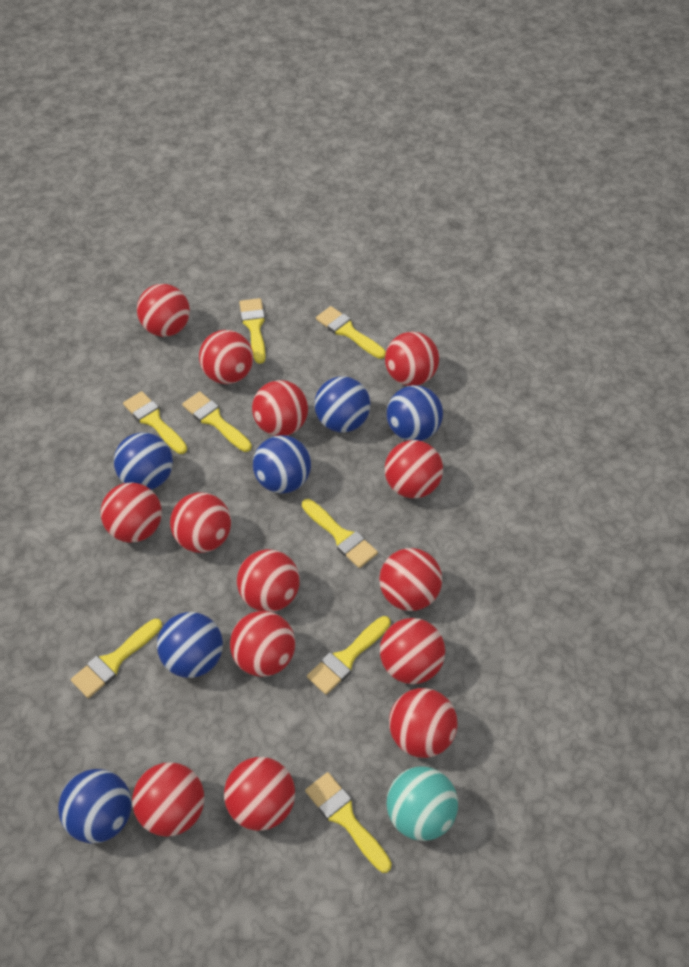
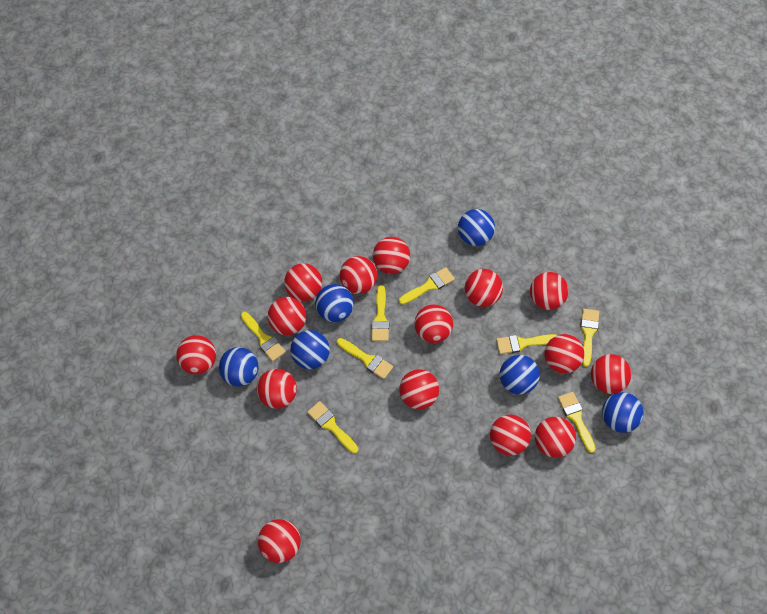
red ball: [101,482,162,543] [132,762,204,837] [137,284,190,337] [170,492,231,553] [199,330,253,384] [224,757,295,831] [230,611,295,677] [237,549,300,612] [252,380,308,436] [379,548,442,611] [380,618,445,684] [385,332,439,386] [385,440,443,498] [389,688,458,758] = 14 -> [176,335,216,375] [257,369,297,409] [258,519,301,563] [268,297,306,335] [284,263,322,301] [340,256,377,294] [373,237,410,274] [399,369,439,409] [414,304,453,343] [465,269,503,307] [490,414,531,456] [530,272,569,310] [535,417,576,458] [545,334,584,373] [591,354,631,394] = 15
turquoise ball: [387,766,458,841] = 1 -> none = 0

